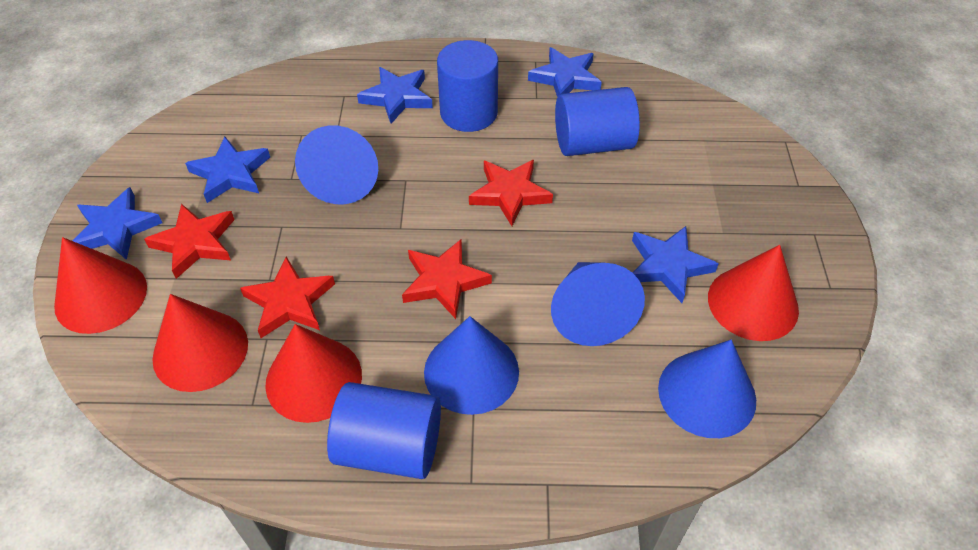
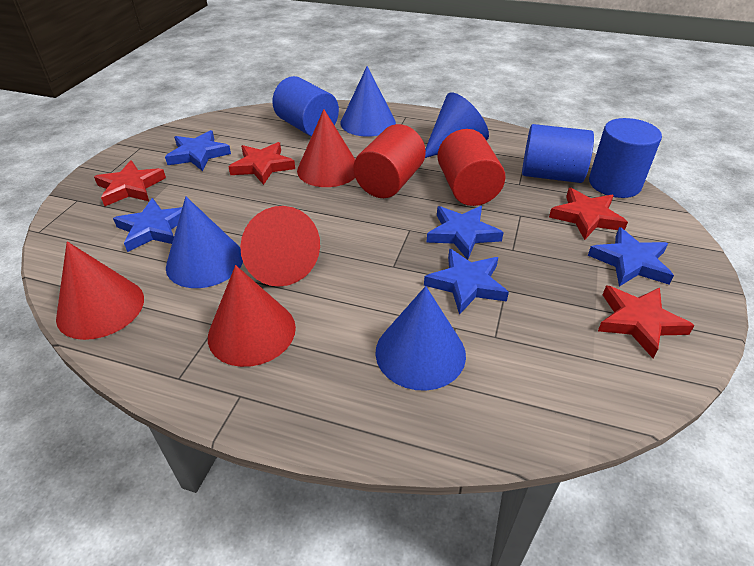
red cylinder: none = 0 -> [353,124,426,198] [437,129,505,206] = 2

